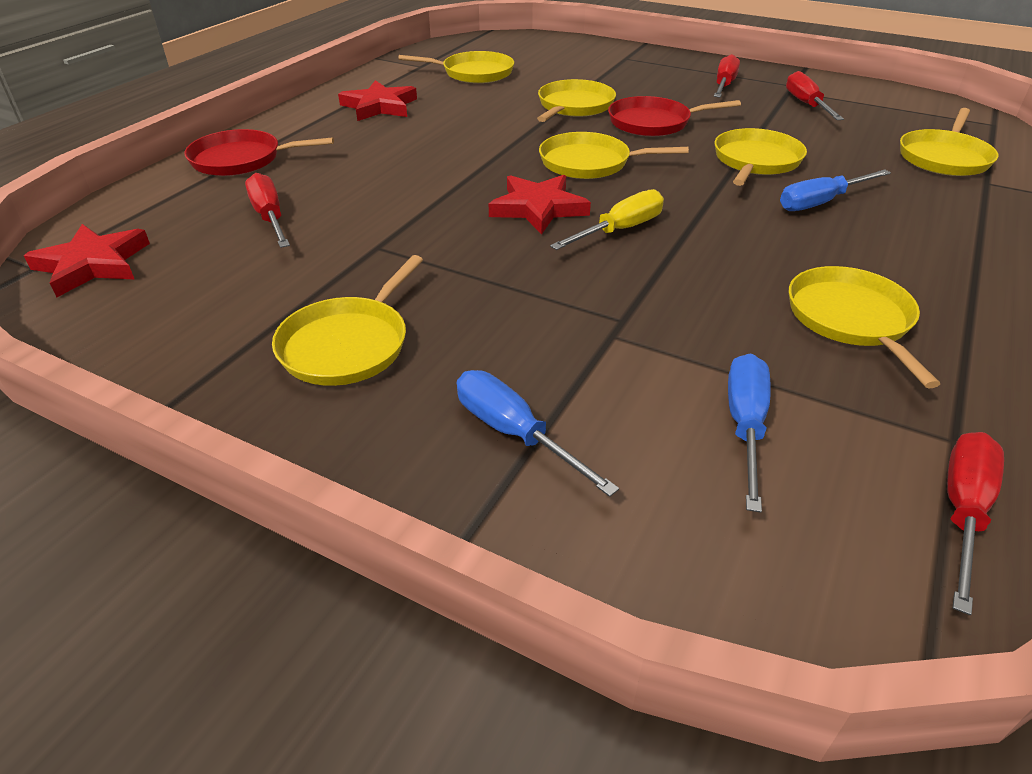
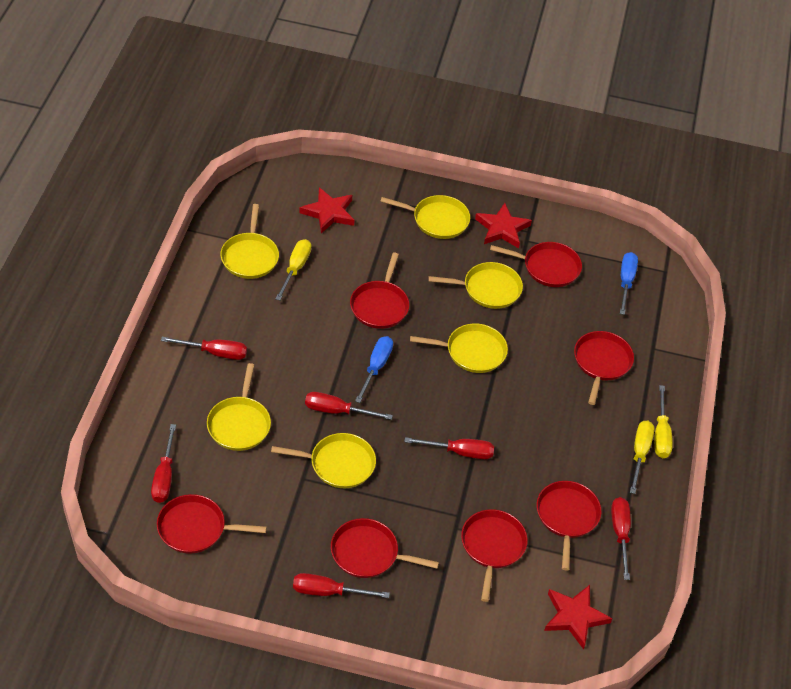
blue screwdriver: [457,370,619,497] [728,354,771,513] [780,169,891,211] = 3 -> [355,336,393,403] [620,252,638,315] = 2
red pan: [184,129,334,176] [608,96,741,136] = 2 -> [157,494,267,554] [331,518,439,578] [350,252,409,329] [461,509,528,602] [490,242,582,287] [537,481,602,571] [574,331,634,405] = 7
red screwdriver: [245,173,290,248] [714,54,740,97] [786,71,844,120] [947,432,1004,615] = 4 -> [151,424,176,503] [161,337,247,360] [293,573,390,598] [305,392,393,420] [404,437,494,459] [611,497,631,580] = 6
yellow pan: [272,255,423,386] [398,51,514,83] [537,79,616,122] [539,132,689,179] [715,128,807,186] [789,266,940,388] [900,108,998,176] = 7 -> [207,363,271,451] [220,204,279,279] [271,433,376,488] [380,195,470,239] [410,323,508,373] [428,262,523,309] = 6
yellow screwdriver: [550,189,664,250] = 1 -> [275,239,312,301] [630,421,655,494] [654,385,673,458] = 3

